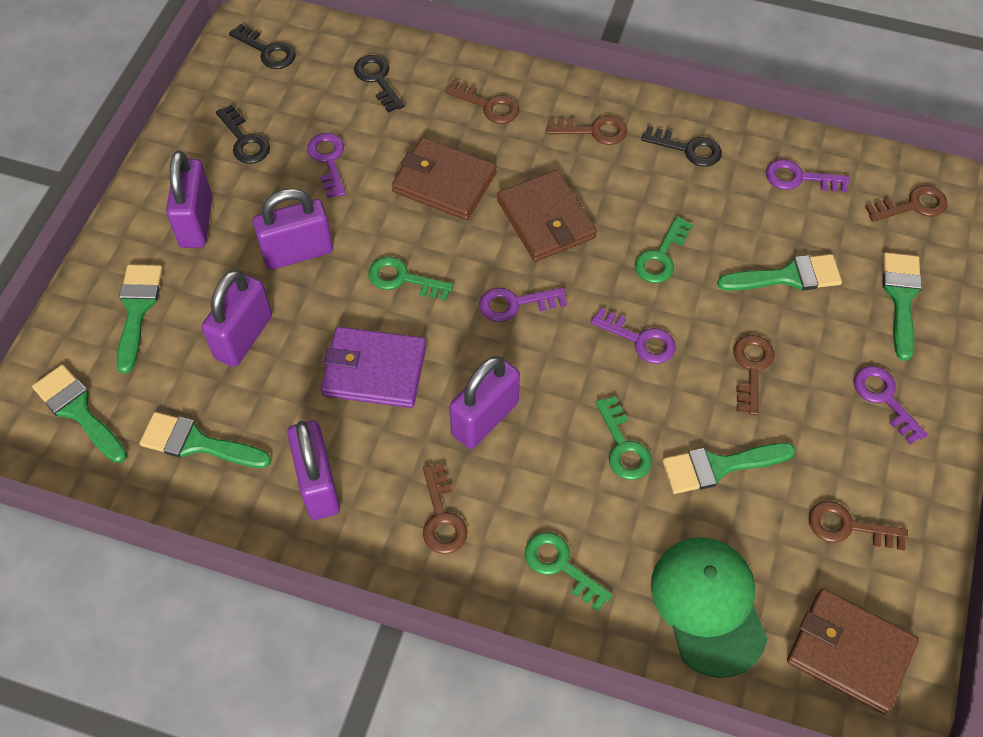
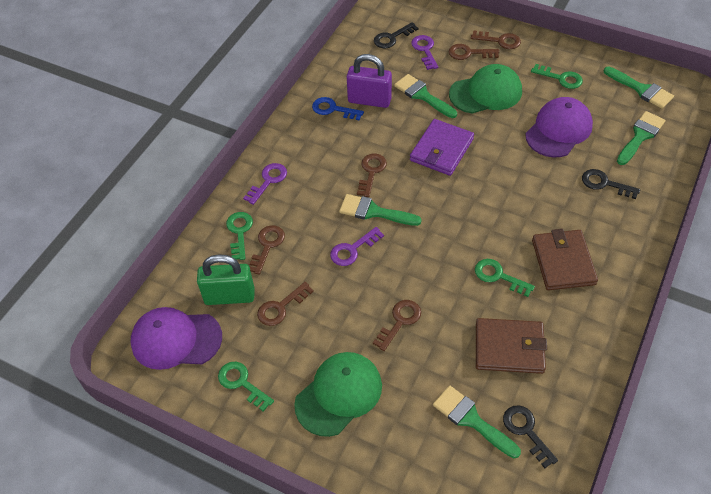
black key: [216,105,270,164] [229,24,296,69] [354,55,405,113] [641,126,722,167] = 4 -> [374,22,418,48] [503,405,558,468] [582,169,640,199] = 3
blue key: none = 0 -> [312,97,364,120] = 1
brown wallet: [392,137,497,220] [497,170,597,262] [787,588,919,714] = 3 -> [476,318,547,374] [532,229,598,290] = 2
green brush: [32,364,127,463] [116,265,163,373] [139,412,271,468] [662,443,795,494] [717,254,842,291] [882,253,922,361] = 6 -> [339,194,422,226] [394,74,457,118] [433,385,521,458] [604,67,674,109] [617,111,665,165] = 5
green cap: [651,537,768,678] = 1 -> [294,352,382,437] [449,64,522,113] = 2
green padlock: none = 0 -> [197,254,255,305] = 1
purple cap: none = 0 -> [130,307,222,370] [525,97,593,157] = 2
purple key: [307,133,346,198] [479,287,567,322] [590,307,676,364] [766,159,849,192] [854,366,928,444] = 5 -> [243,163,287,205] [330,227,384,266] [411,35,438,70] = 3
purple padlock: [166,151,213,248] [202,270,272,367] [253,188,333,270] [287,421,340,520] [449,356,520,449] = 5 -> [347,54,392,108] = 1

